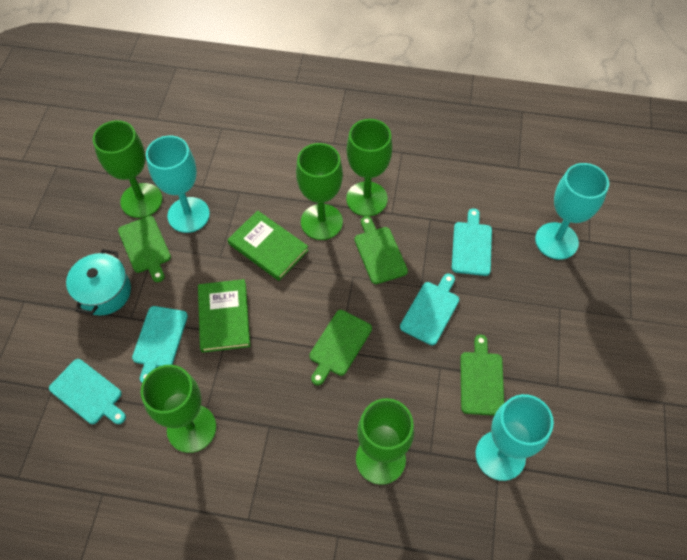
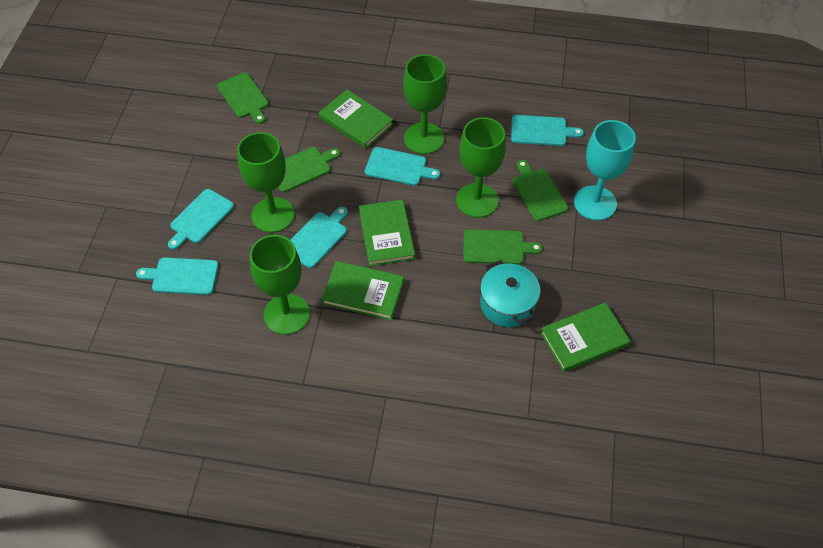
green book: [198,279,250,353] [227,210,309,281] = 2 -> [319,90,394,149] [322,261,404,320] [359,200,415,266] [540,302,630,372] = 4
green goblet: [93,120,162,218] [141,365,216,453] [296,143,343,240] [346,119,392,216] [356,398,414,485] = 5 -> [237,132,295,233] [250,235,310,335] [403,54,447,154] [456,117,506,218] = 4
turquoise cutting board: [49,359,126,424] [132,306,188,383] [400,273,459,345] [452,208,492,276] = 4 -> [136,257,219,295] [168,189,234,250] [291,207,348,268] [365,147,440,186] [511,115,584,146] = 5
turquoise goblet: [146,136,210,233] [475,394,554,481] [535,163,609,260] = 3 -> [574,120,636,220] = 1

